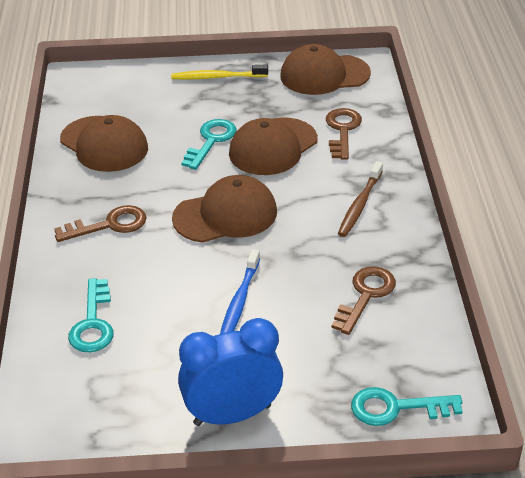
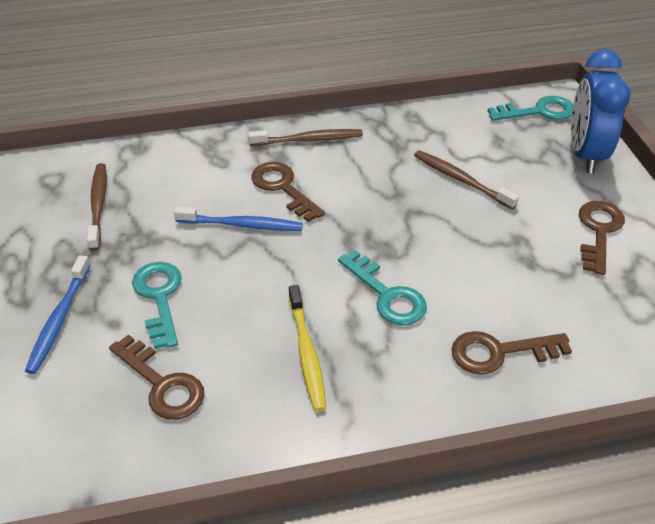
blue toothbrush: [220,249,260,334] = 1 -> [25,255,91,374] [174,207,303,231] = 2
brown cap: [60,115,148,172] [172,175,277,243] [229,118,318,175] [280,44,371,95] = 4 -> none = 0
brown key: [54,205,147,242] [326,108,362,160] [332,266,396,335] = 3 -> [109,334,204,420] [251,162,325,222] [452,331,572,375] [579,201,625,275] = 4
brown toothbrush: [338,161,383,237] = 1 -> [87,163,107,250] [248,129,363,146] [414,150,519,209] = 3

